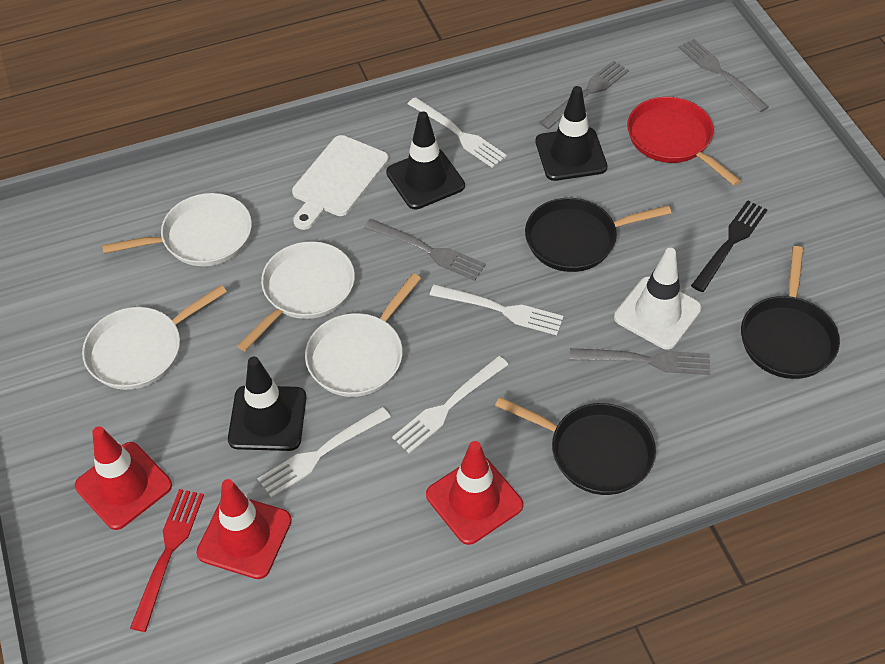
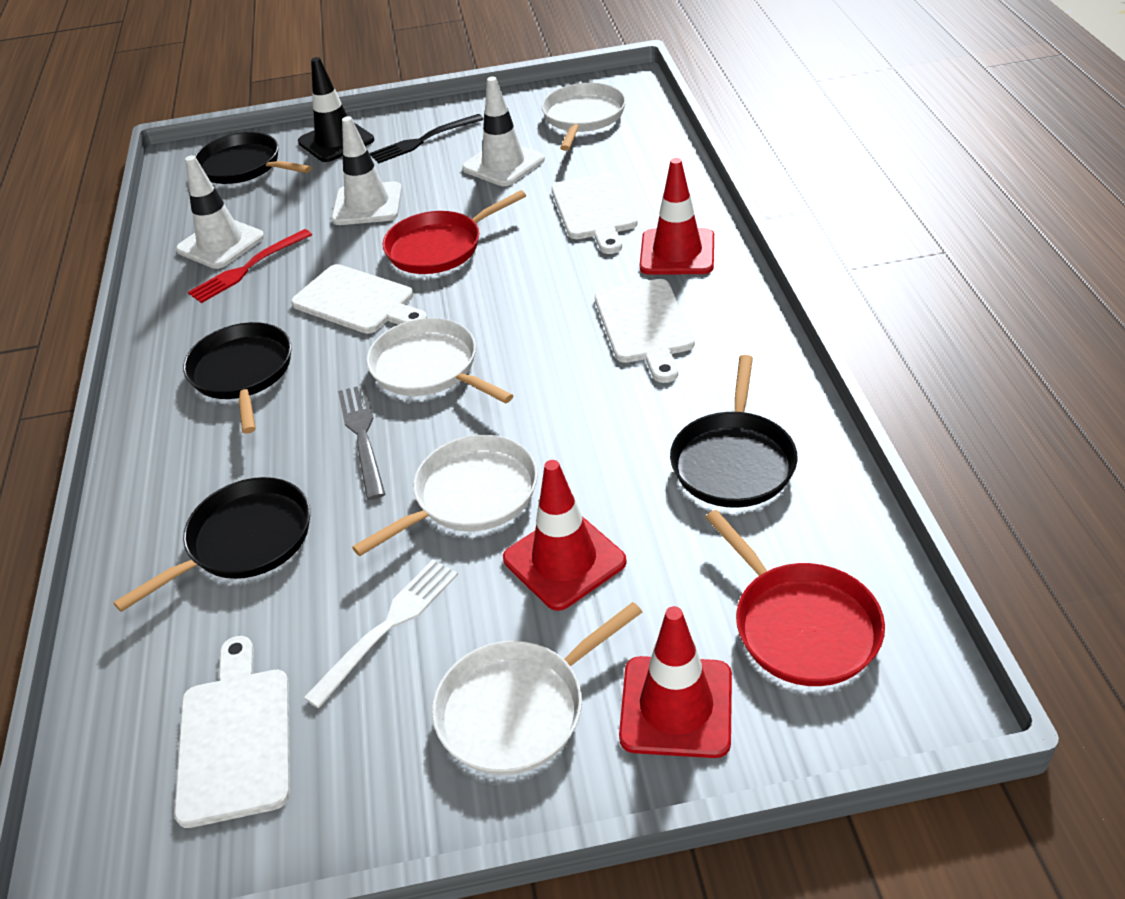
black pan: [495,397,656,495] [525,198,671,272] [741,246,840,379] = 3 -> [113,477,310,612] [183,322,292,434] [195,132,312,184] [670,355,798,508] = 4
black traffic cone: [228,357,306,451] [386,111,465,210] [536,86,607,181] = 3 -> [298,57,374,162] = 1
grey fork: [364,219,486,281] [539,60,629,129] [570,348,710,375] [678,39,769,112] = 4 -> [338,384,385,500] = 1
red pan: [627,97,741,186] = 1 -> [382,190,526,274] [705,510,885,686] = 2
white cutting board: [292,135,389,230] = 1 -> [174,636,290,828] [291,264,427,334] [551,173,638,254] [595,279,695,383] = 4
white fork: [257,407,391,498] [392,356,508,453] [408,97,507,168] [430,284,564,335] = 4 -> [304,560,458,708] = 1
white traffic cone: [614,248,702,350] = 1 -> [176,155,265,269] [331,116,402,225] [462,76,545,186] = 3

